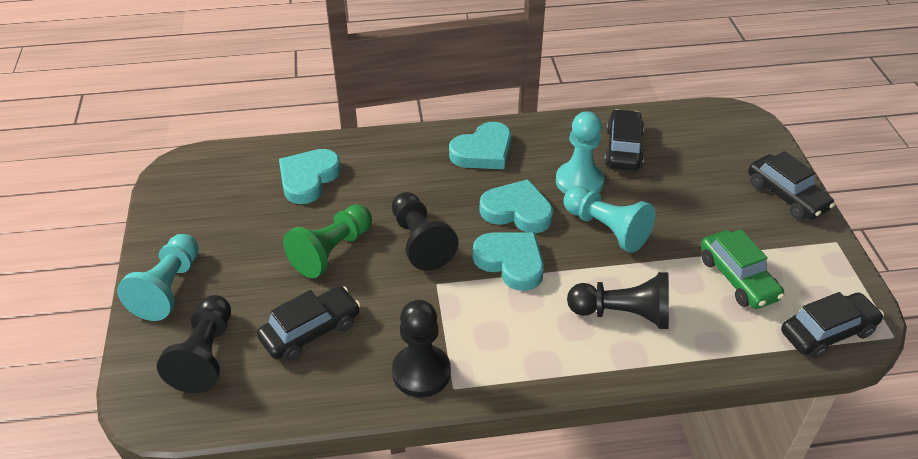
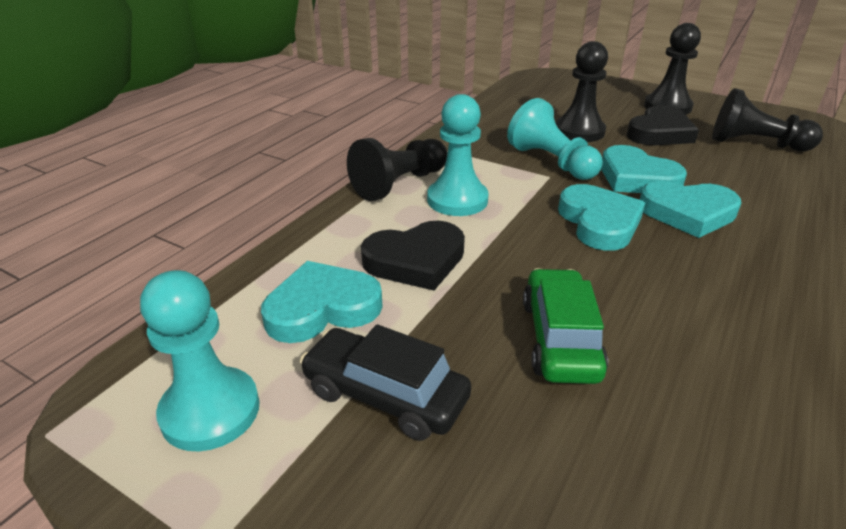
black car: [257,286,360,361] [604,109,644,171] [748,151,835,220] [781,292,884,359] = 4 -> [299,324,471,441] = 1
black heart: none = 0 -> [361,221,465,291] [627,105,699,145] = 2
green pawn: [283,204,372,278] = 1 -> none = 0

